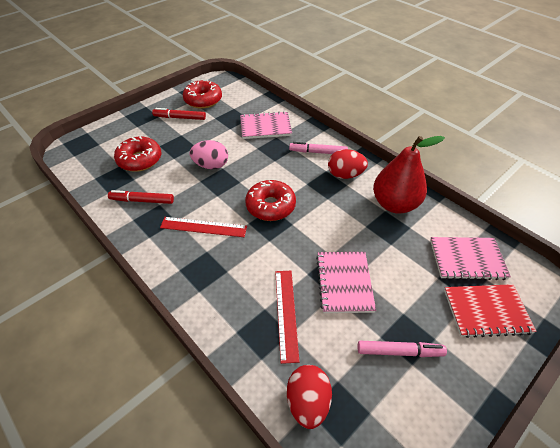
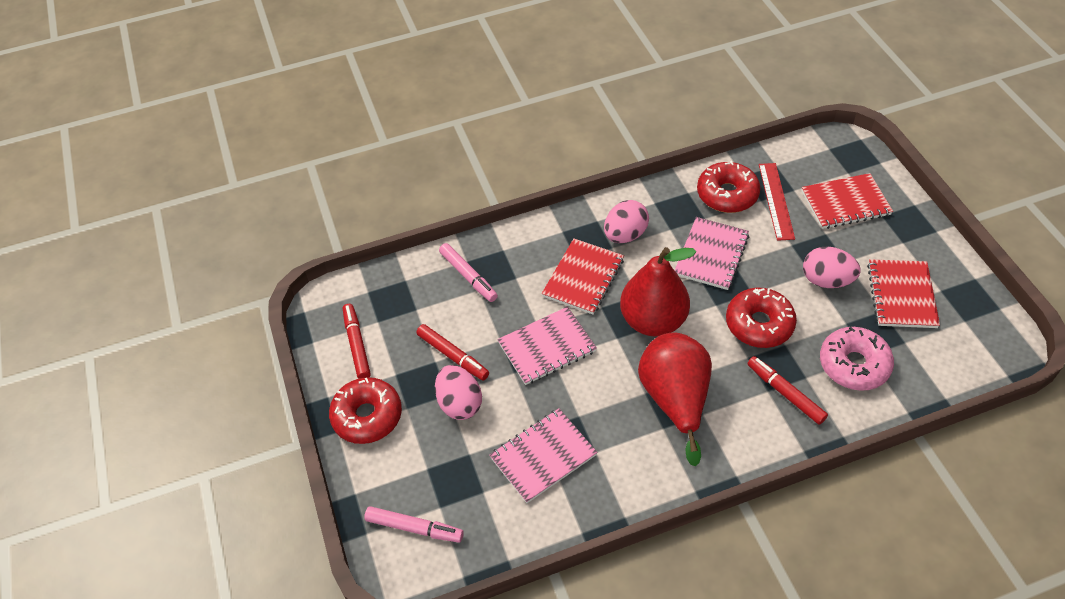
pink donut: none = 0 -> [820,327,894,391] = 1
pink egg: [190,140,228,169] = 1 -> [435,365,482,420] [604,200,649,243] [803,246,861,288] = 3
red egg: [287,365,332,429] [328,149,368,179] = 2 -> none = 0
red marker: [108,190,174,204] [152,108,206,120] = 2 -> [343,304,371,379] [416,324,489,381] [747,356,828,425] = 3
red notebook: [444,284,536,338] = 1 -> [542,239,624,315] [801,173,893,229] [867,259,940,328] = 3
red pear: [373,136,445,214] = 1 -> [620,247,697,336] [638,333,712,466] = 2
red ruler: [160,217,247,237] [275,271,299,364] = 2 -> [759,163,795,241] = 1

